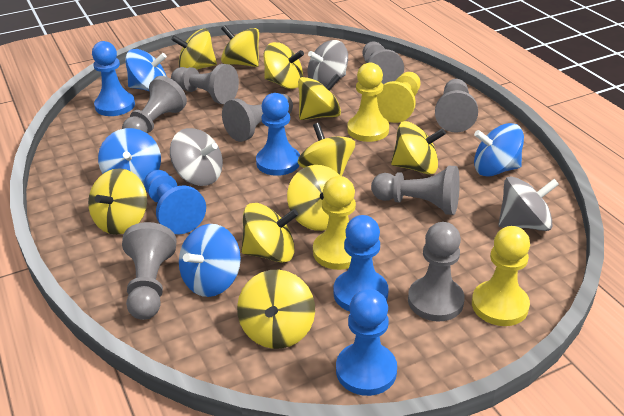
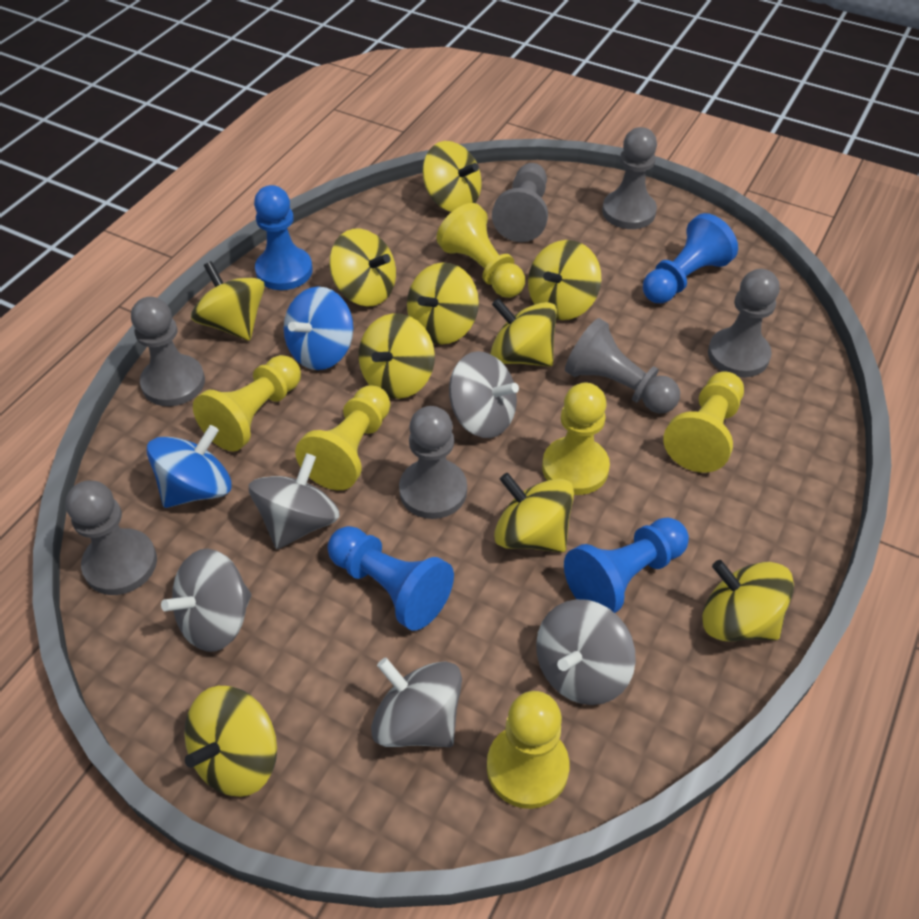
blue pawn: [92,41,135,116] [144,170,206,234] [256,93,300,176] [334,215,389,311] [336,289,397,396] = 5 -> [254,185,313,290] [327,526,454,631] [564,517,689,613] [643,213,738,303] = 4
blue spinning top: [98,128,161,185] [125,49,167,92] [179,224,241,297] [474,123,524,177] = 4 -> [147,425,232,508] [284,287,354,370] = 2
grey pawn: [122,76,187,133] [122,222,177,320] [171,64,239,104] [222,94,293,142] [363,41,404,84] [371,166,460,215] [408,222,465,321] [435,79,478,133] = 8 -> [66,481,157,595] [131,297,205,406] [399,406,467,519] [492,163,548,242] [565,318,680,413] [602,127,657,229] [708,269,780,377] = 7
grey spinning top: [170,128,223,186] [308,40,348,86] [498,176,559,231] = 3 -> [161,548,251,652] [249,453,340,549] [371,658,462,747] [449,351,519,438] [536,599,636,705] = 5
yellow pawn: [313,176,356,270] [347,63,389,142] [377,72,421,123] [472,226,530,326] = 4 -> [193,355,301,452] [295,385,390,490] [436,203,525,298] [487,691,569,809] [542,383,610,495] [663,371,744,473] = 6

